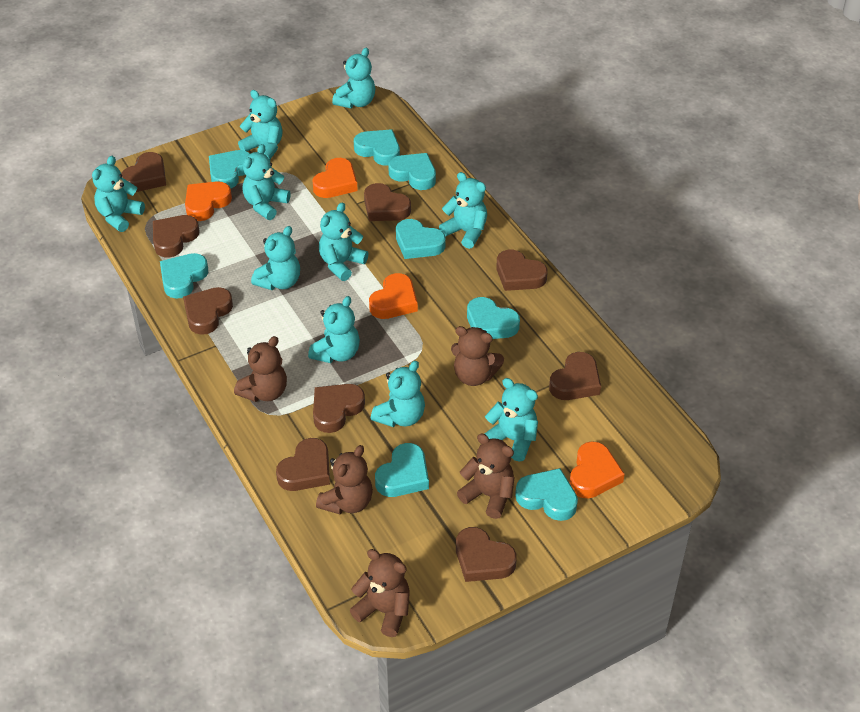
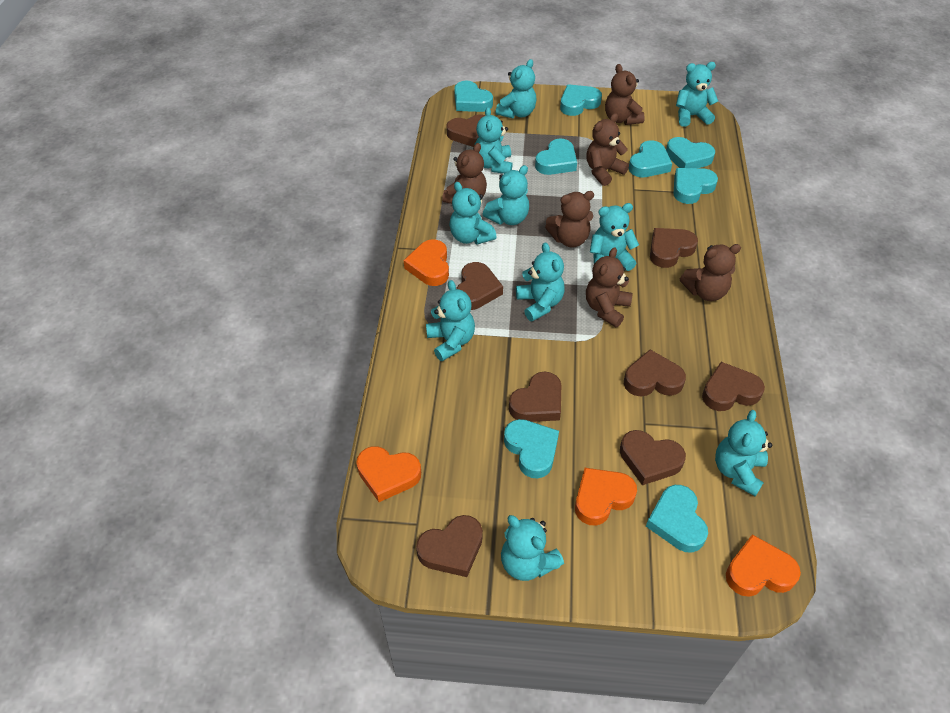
brown heart: [121,152,166,192] [153,215,199,257] [183,287,233,335] [276,438,330,491] [313,384,365,433] [364,183,411,221] [456,527,517,582] [496,250,548,291] [549,352,601,400] = 9 -> [416,515,483,577] [446,115,486,147] [456,262,503,310] [509,372,561,422] [620,430,686,485] [624,349,686,397] [650,228,698,268] [702,362,765,411] = 8
brown teddy bear: [234,336,287,402] [316,445,373,514] [350,549,410,637] [451,326,504,386] [457,433,515,519] = 5 -> [442,143,487,204] [545,191,594,248] [586,247,633,327] [587,113,629,186] [605,64,645,125] [680,244,741,301] = 6

